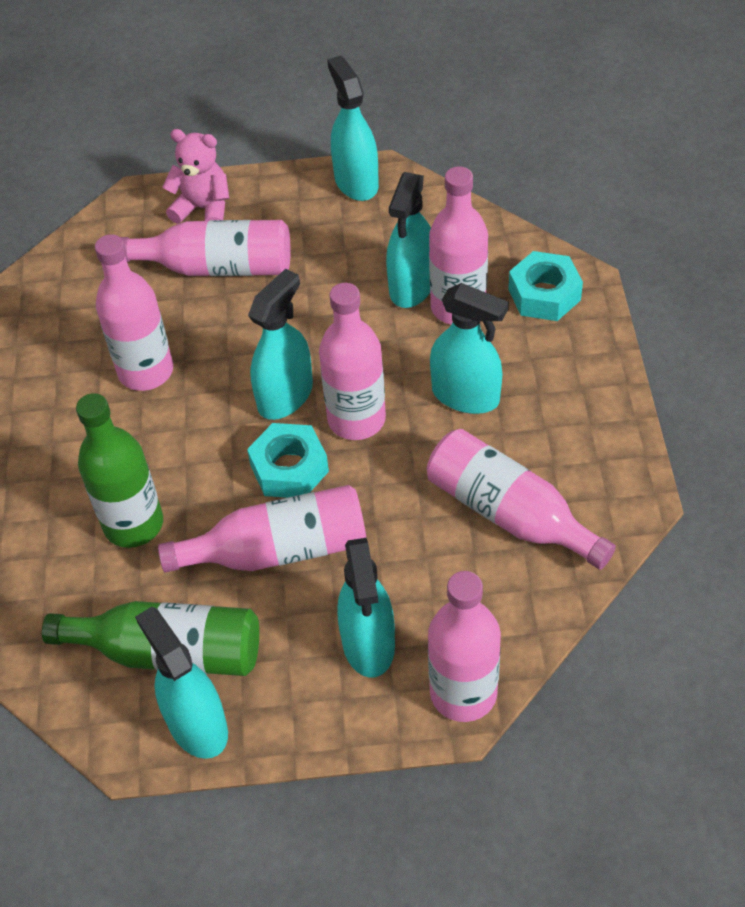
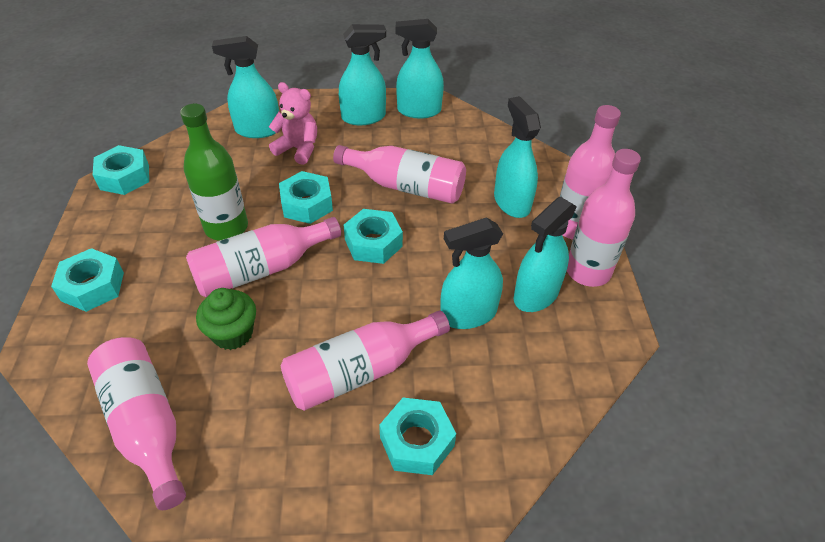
green bottle: [42,601,259,676] [76,393,163,548] = 2 -> [180,104,248,241] = 1
green cupcake: none = 0 -> [196,288,256,350] = 1
pink bottle: [95,234,173,391] [120,220,291,276] [158,485,366,573] [319,283,386,440] [427,429,616,570] [428,571,501,722] [429,166,488,324] = 7 -> [87,337,186,510] [186,217,341,297] [281,310,450,411] [333,145,466,203] [560,105,621,239] [567,149,641,287] = 6
turquoise nut: [247,423,329,498] [508,251,583,321] = 2 -> [51,248,124,312] [93,145,149,195] [279,171,333,224] [344,209,403,264] [379,398,456,475] = 5

